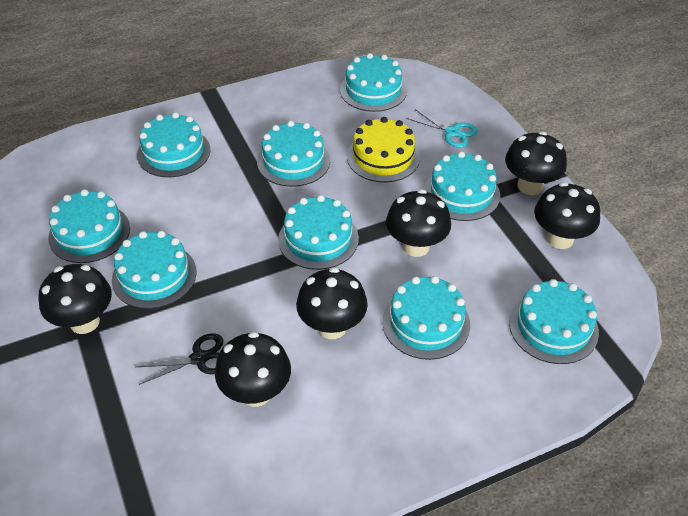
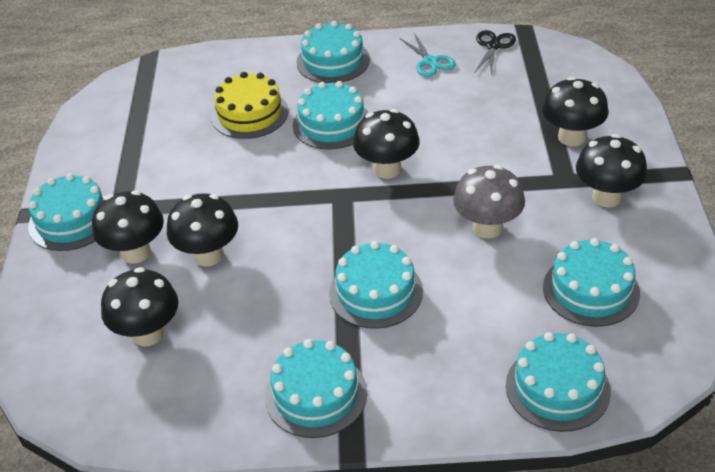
grey mushroom: none = 0 -> [453,165,525,239] = 1
turquoise cake: [48,189,130,263] [112,231,197,309] [137,112,210,177] [257,121,330,187] [278,195,359,270] [340,53,407,112] [382,276,470,360] [424,151,500,221] [509,279,599,364] = 9 -> [28,173,105,251] [265,339,367,438] [293,81,369,150] [296,21,370,83] [329,241,423,329] [506,332,611,432] [543,238,640,327] = 7

